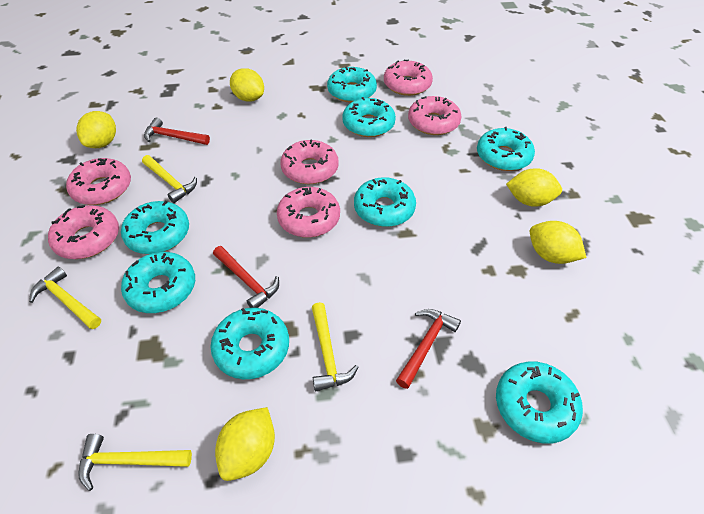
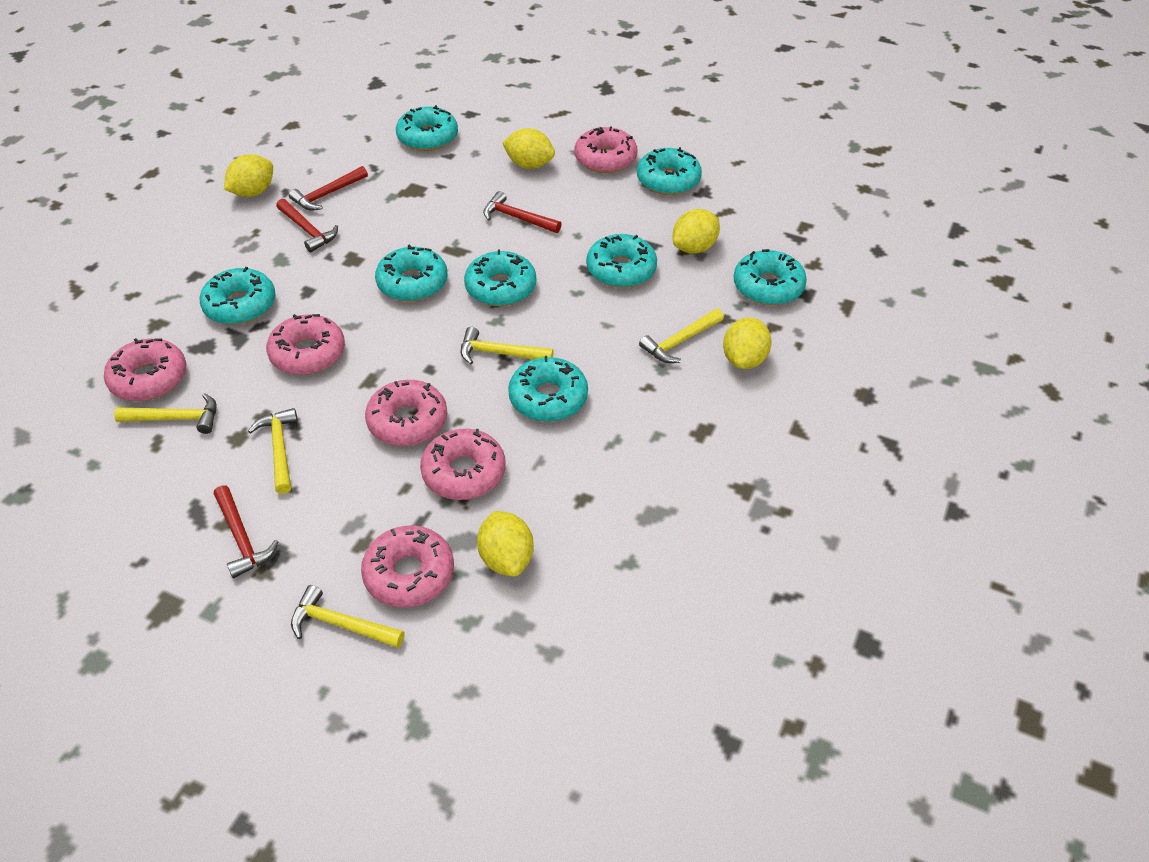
red hammer: [144,117,210,145] [213,246,279,308] [396,309,461,389] = 3 -> [214,485,278,578] [276,199,338,252] [289,166,368,211] [483,191,562,233] = 4
yellow hammer: [29,267,101,329] [78,434,192,491] [142,155,197,203] [312,302,358,391] = 4 -> [114,393,216,434] [248,408,298,494] [291,585,404,648] [460,327,554,364] [639,309,724,363] = 5

